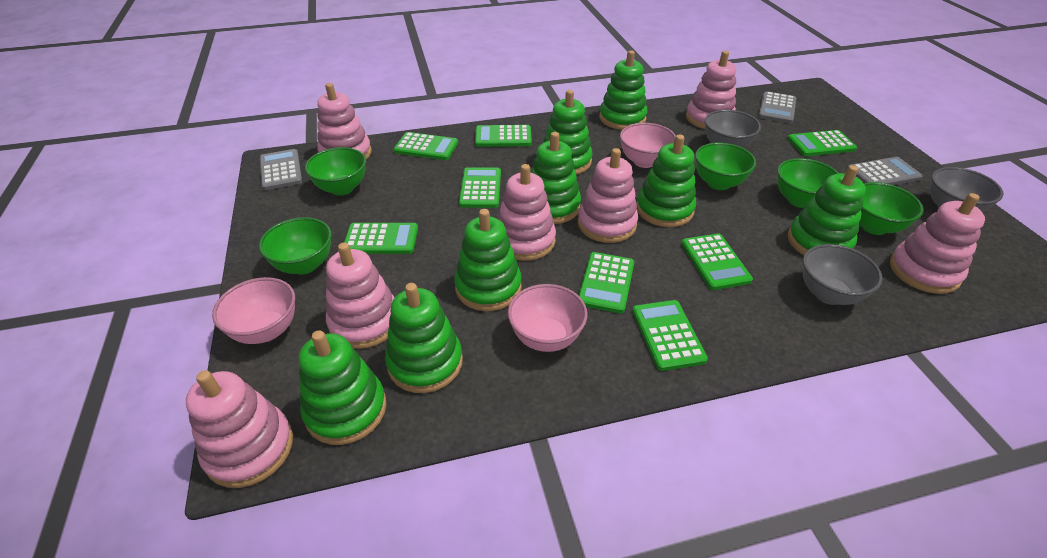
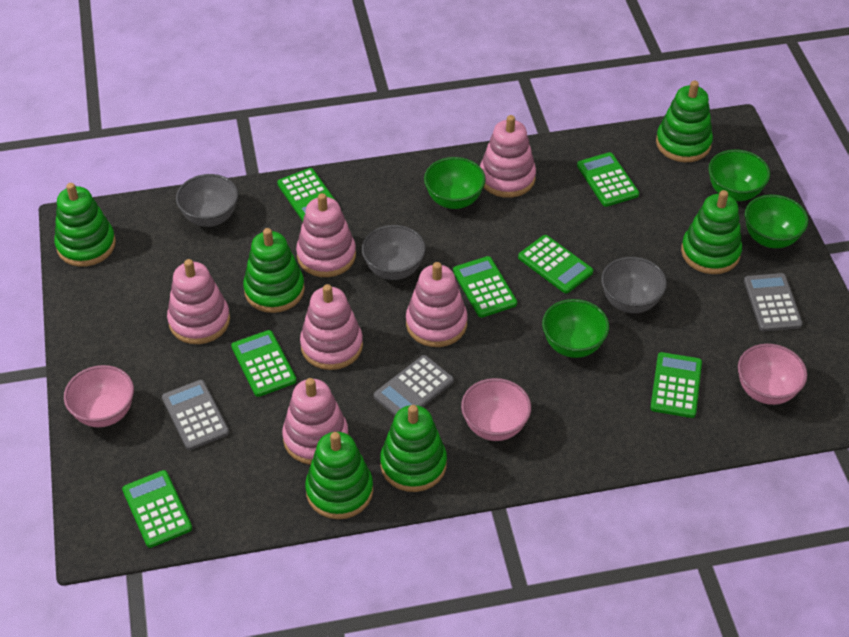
green bowl: [259,217,332,275] [305,147,366,196] [695,143,756,190] [777,158,838,208] [859,182,923,235] = 5 -> [424,157,486,209] [542,299,609,358] [708,150,770,201] [745,195,808,248] = 4
green calculator: [344,223,418,254] [394,132,458,160] [459,167,501,208] [475,125,532,147] [578,252,634,313] [632,300,708,371] [681,233,753,290] [788,130,857,156] = 8 -> [122,470,192,548] [231,330,297,397] [277,168,335,221] [453,256,517,318] [518,235,593,293] [577,152,639,207] [650,352,702,418] = 7
green stacking toy: [299,330,386,445] [385,283,463,393] [454,209,522,311] [530,132,581,224] [543,90,593,175] [599,50,647,130] [637,134,696,227] [788,165,866,255] = 8 -> [54,183,116,267] [243,228,305,313] [305,432,373,519] [380,405,447,492] [656,81,713,162] [681,190,742,274] = 6
pink stacking toy: [186,370,293,488] [317,83,372,160] [326,242,395,349] [498,164,556,261] [578,148,638,243] [686,51,736,129] [890,193,985,294] = 7 -> [167,259,230,344] [282,378,349,465] [296,193,356,277] [300,284,363,370] [406,262,468,347] [480,115,536,198] = 6

